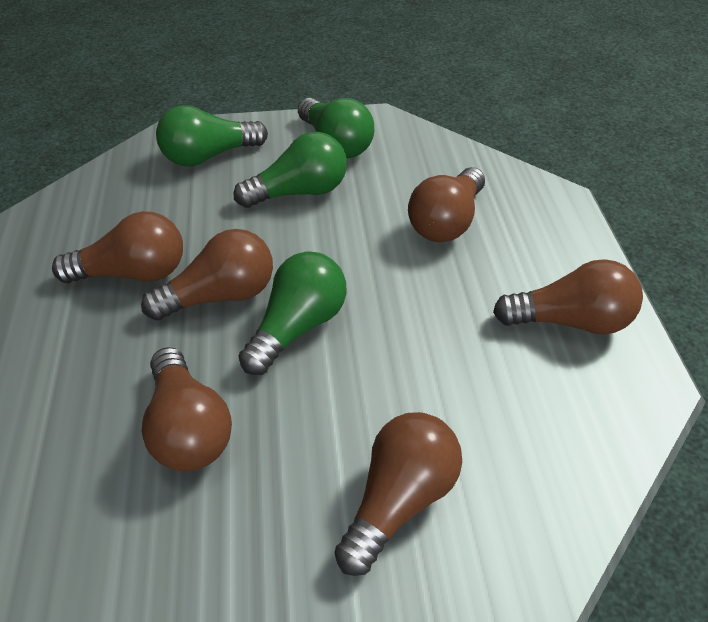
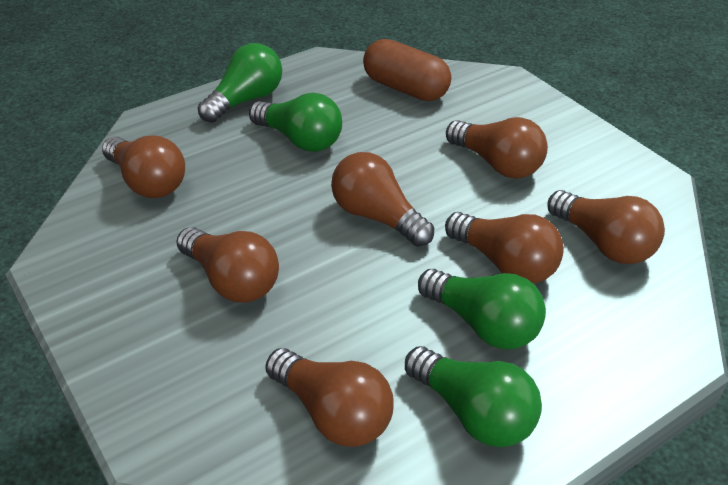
brown capsule: none = 0 -> [363,39,451,101] = 1
brown light bulb: [52,211,183,284] [141,229,273,321] [142,347,232,471] [334,412,462,576] [408,167,485,242] [493,259,643,335] = 6 -> [102,135,185,198] [176,227,279,303] [265,348,394,447] [331,152,434,247] [445,212,564,284] [446,117,548,178] [548,190,665,264] = 7

